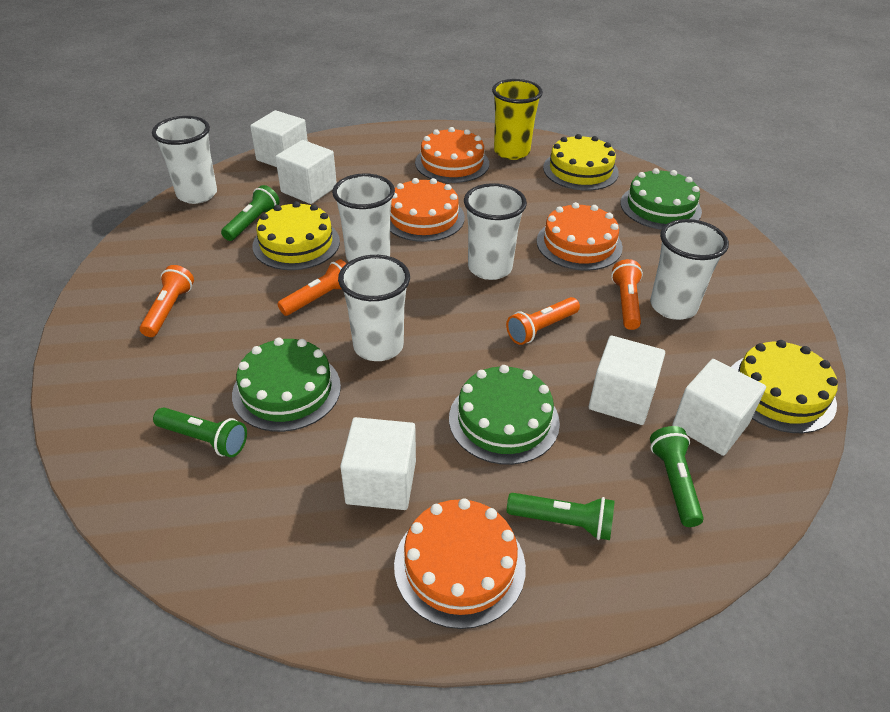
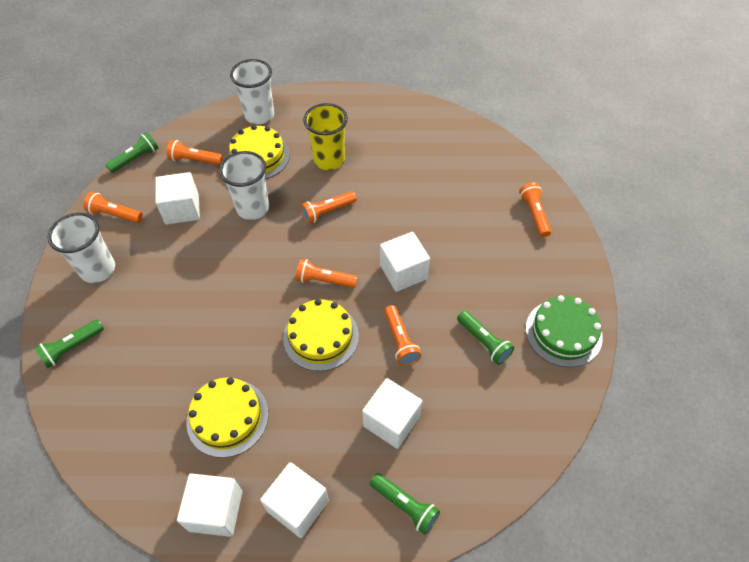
green cake: [232,338,341,432] [449,365,560,465] [620,168,702,230] = 3 -> [526,295,603,367] = 1
orange cake: [390,178,465,242] [394,498,526,629] [415,127,489,183] [537,202,623,271] = 4 -> none = 0
orange flashlight: [140,265,194,337] [277,259,346,316] [506,297,580,345] [611,259,643,330] = 4 -> [84,192,143,223] [167,140,223,165] [296,259,358,288] [301,191,357,224] [384,305,421,366] [519,182,551,237] = 6
white cup: [152,116,217,204] [332,173,395,262] [338,255,410,361] [464,183,527,280] [650,219,729,320] = 5 -> [48,212,115,283] [219,151,269,220] [230,59,274,124] = 3

